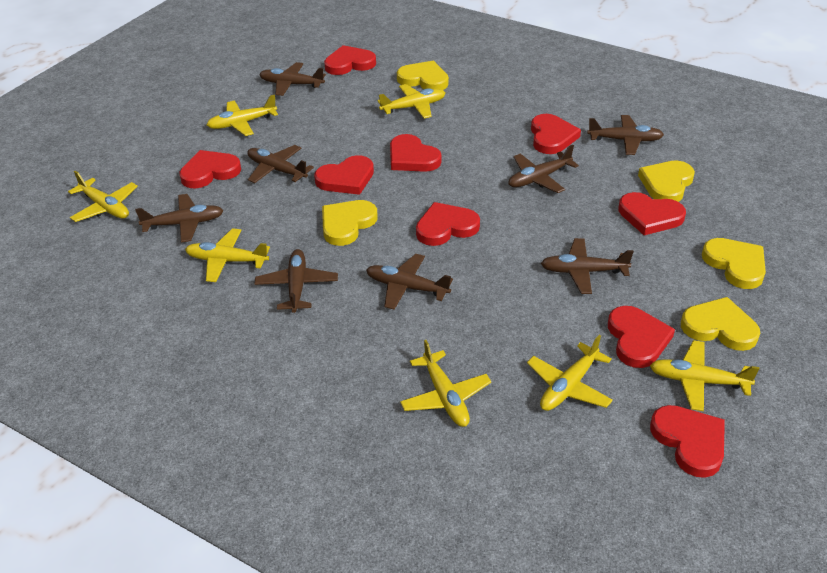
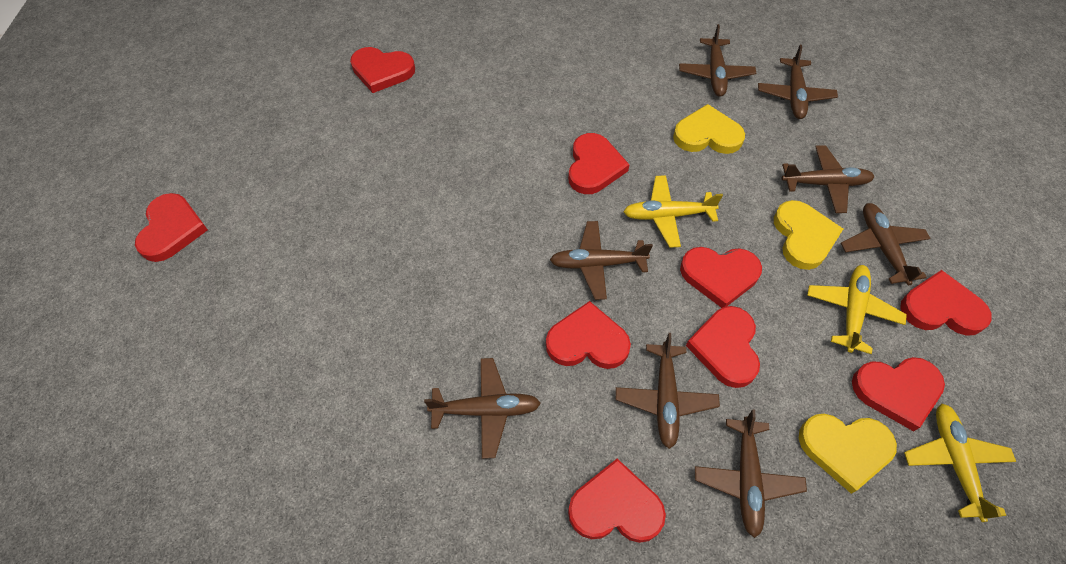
yellow heart: [322,200,378,246] [397,61,449,90] [638,161,695,202] [681,297,760,351] [702,238,766,289] = 5 -> [673,104,745,154] [774,200,843,270] [799,414,897,494] = 3
yellow plane: [68,171,138,222] [185,228,270,282] [207,95,278,136] [377,84,445,119] [400,340,491,427] [527,335,613,411] [650,340,759,411] = 7 -> [623,175,723,248] [807,265,907,354] [904,404,1016,522] = 3

